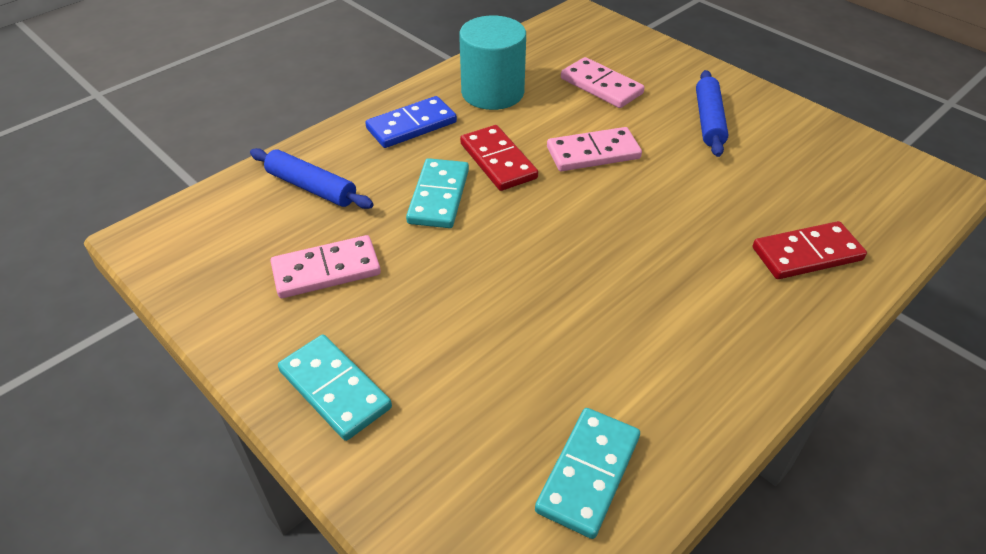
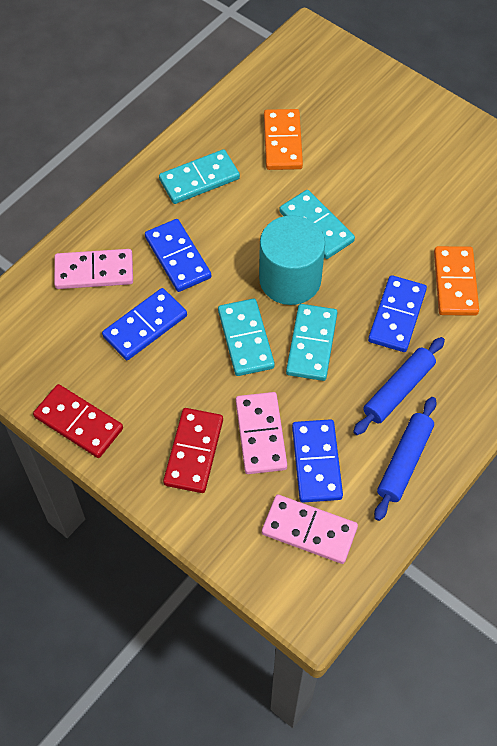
blue domino: [365,96,457,148] = 1 -> [102,288,187,360] [145,219,211,292] [292,419,343,503] [368,275,427,352] = 4
orange domino: none = 0 -> [264,109,303,170] [434,246,479,316] = 2
turquoise domino: [278,335,392,441] [406,158,469,228] [535,408,640,539] = 3 -> [159,149,240,204] [218,299,275,376] [279,190,355,259] [286,304,338,381] = 4

